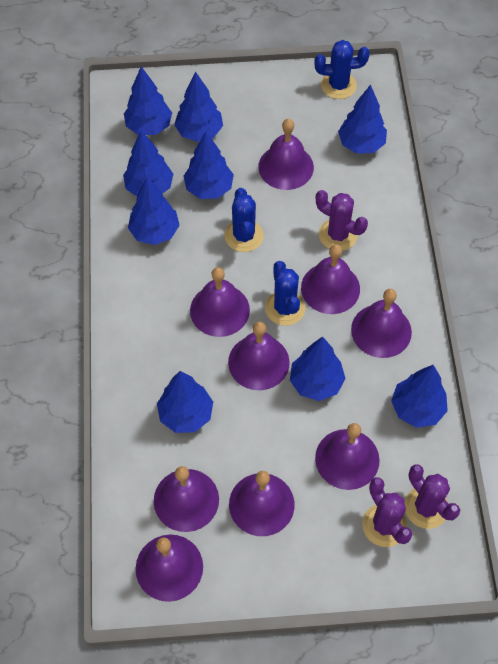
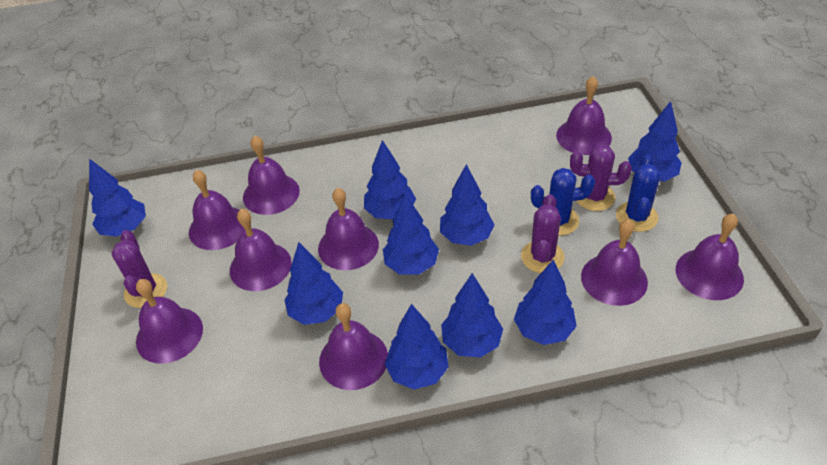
blue cactus: [225,188,264,252] [265,261,306,326] [314,40,370,99] = 3 -> [531,168,595,235] [616,155,660,232] = 2

